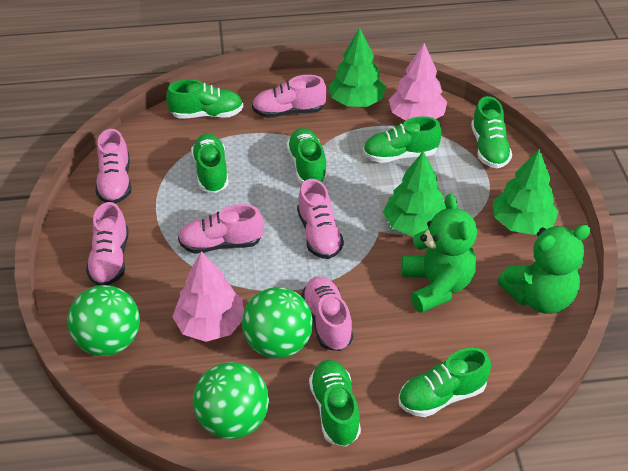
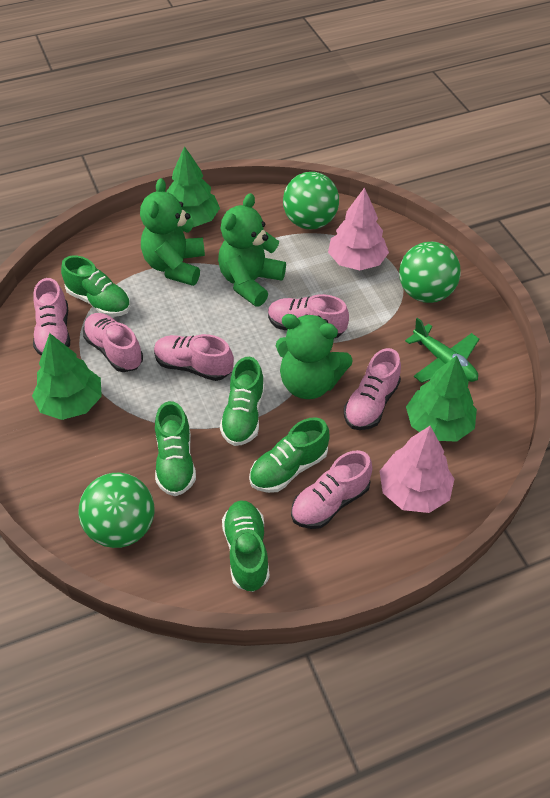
green plane: none = 0 -> [405,318,479,383] = 1
green shoe: [166,79,243,119] [191,134,229,193] [287,128,327,184] [309,360,361,447] [363,116,441,163] [398,348,491,417] [471,96,512,168] = 7 -> [61,256,131,317] [155,401,196,496] [220,357,265,446] [222,500,270,592] [249,417,330,493] = 5
green teddy bear: [402,194,477,313] [497,224,591,314] = 2 -> [140,178,205,286] [218,193,286,307] [276,314,353,399] = 3

